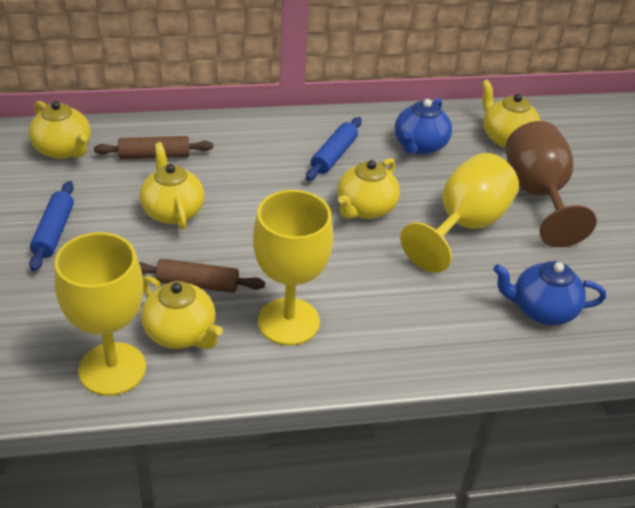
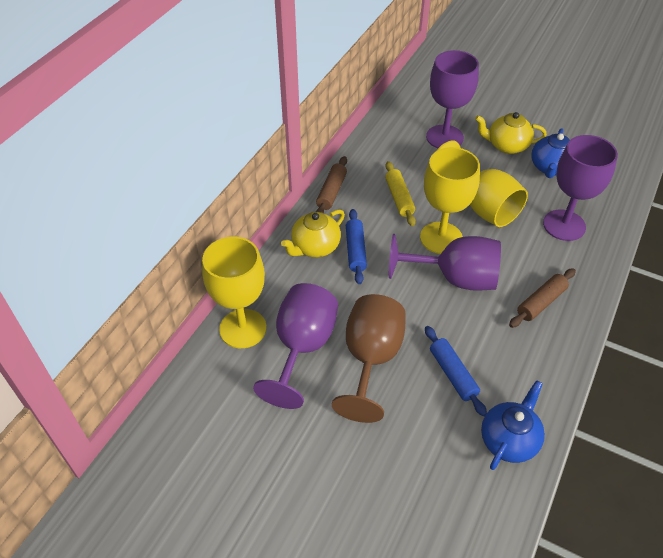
purple goblet: none = 0 -> [253,283,338,409] [389,234,501,291] [426,50,479,148] [543,135,618,241] = 4
yellow rolling pin: none = 0 -> [385,161,416,226] = 1
yellow teapot: [29,101,91,159] [139,142,205,230] [141,276,223,349] [337,158,400,219] [482,79,540,148] = 5 -> [281,209,345,257] [475,112,547,154] = 2

